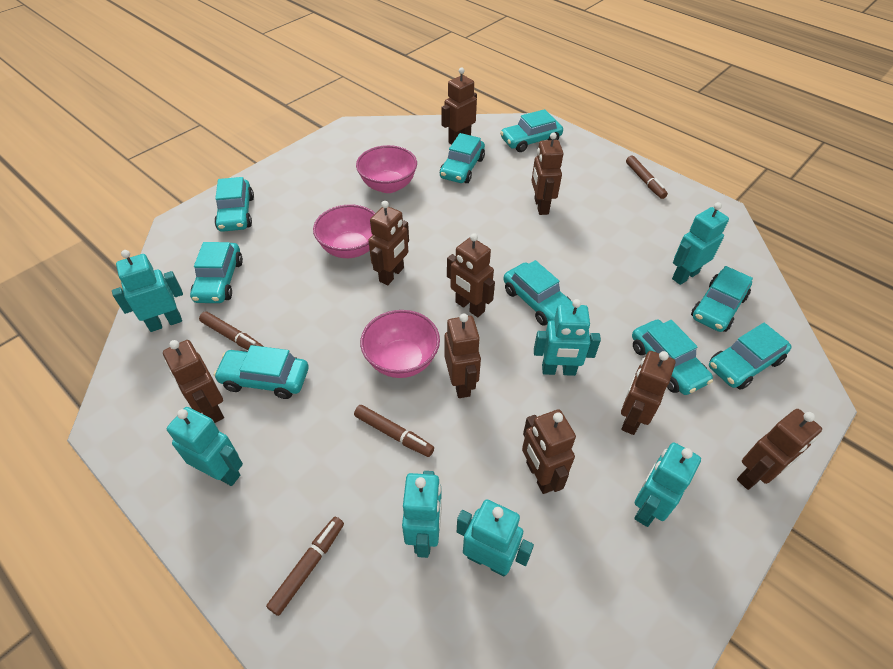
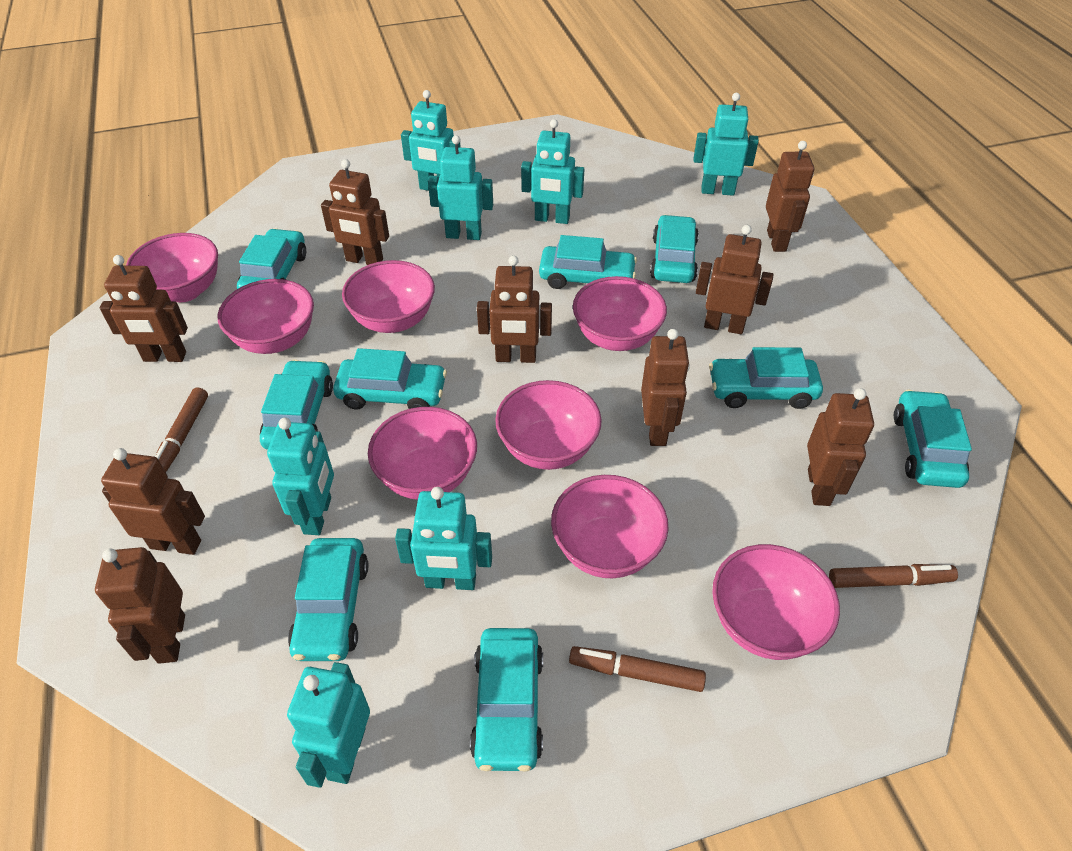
brown marker: [199,311,264,350] [266,517,344,616] [354,405,434,457] [626,156,668,199] = 4 -> [155,388,208,472] [569,646,706,692] [829,564,958,588] = 3
pink bowl: [313,204,375,258] [356,145,417,193] [360,310,440,378] = 3 -> [126,233,218,302] [218,279,314,354] [342,260,435,333] [368,407,477,500] [495,380,602,470] [551,475,669,578] [573,276,667,351] [712,544,840,660] = 8

